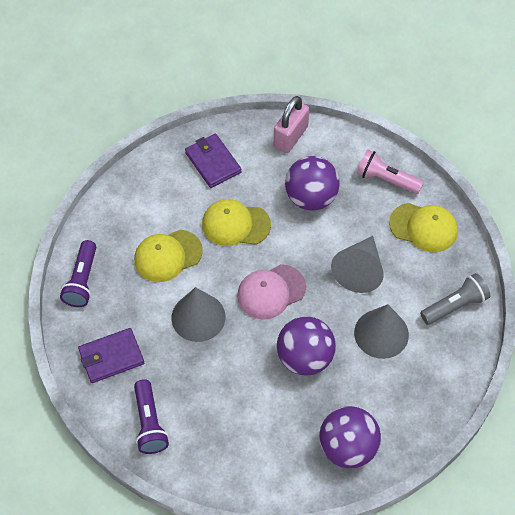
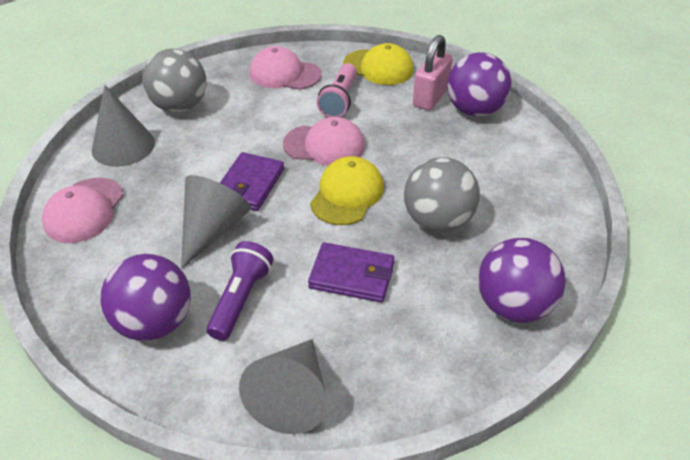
grey ball: none = 0 -> [142,49,207,113] [404,157,480,233] = 2
grey flashlight: [420,273,490,325] = 1 -> none = 0
pink cap: [237,264,306,320] = 1 -> [42,177,124,243] [250,46,321,90] [283,117,365,166] = 3
purple flashlight: [60,240,96,307] [134,379,169,454] = 2 -> [206,241,274,341] = 1
yellow cap: [134,230,203,282] [202,199,271,246] [389,203,458,252] = 3 -> [310,156,384,225] [343,43,413,85] = 2

